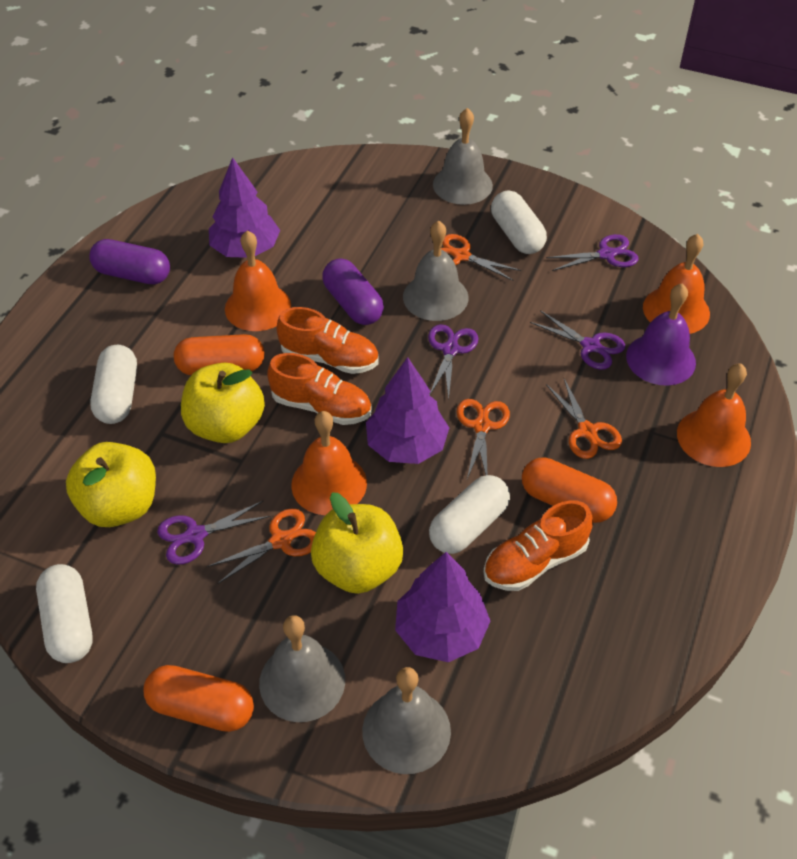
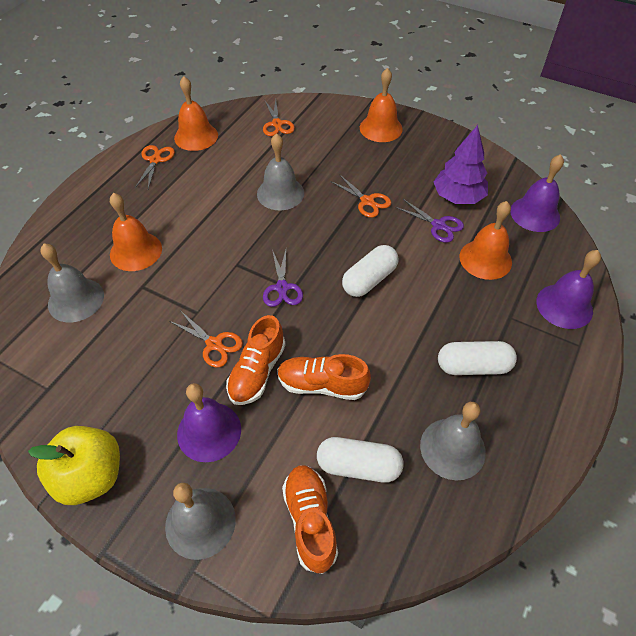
orange capsule: [144,665,254,732] [174,334,265,375] [522,457,617,523] = 3 -> none = 0
purple bell: [626,284,696,386] = 1 -> [177,383,241,462] [510,154,564,232] [536,250,601,329] = 3
purple capsule: [89,239,170,284] [322,259,384,325] = 2 -> none = 0
purple scissors: [157,501,271,565] [428,324,478,400] [530,310,625,370] [546,234,638,271] = 4 -> [263,250,303,307] [395,199,464,243] = 2
purple tree: [209,157,280,258] [366,357,449,464] [395,552,490,662] = 3 -> [434,125,488,204] = 1
white capsule: [36,564,93,663] [90,345,137,424] [429,475,510,554] [491,190,547,254] = 4 -> [317,437,403,483] [342,245,399,297] [438,341,517,375] = 3
yellow apple: [66,442,156,527] [181,363,265,443] [311,492,404,594] = 3 -> [28,426,120,505] = 1

